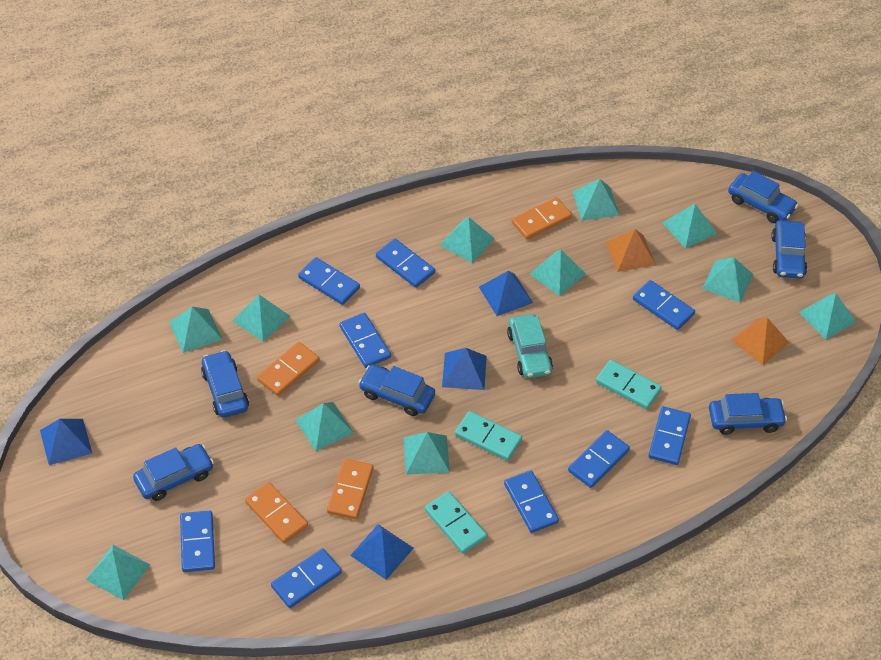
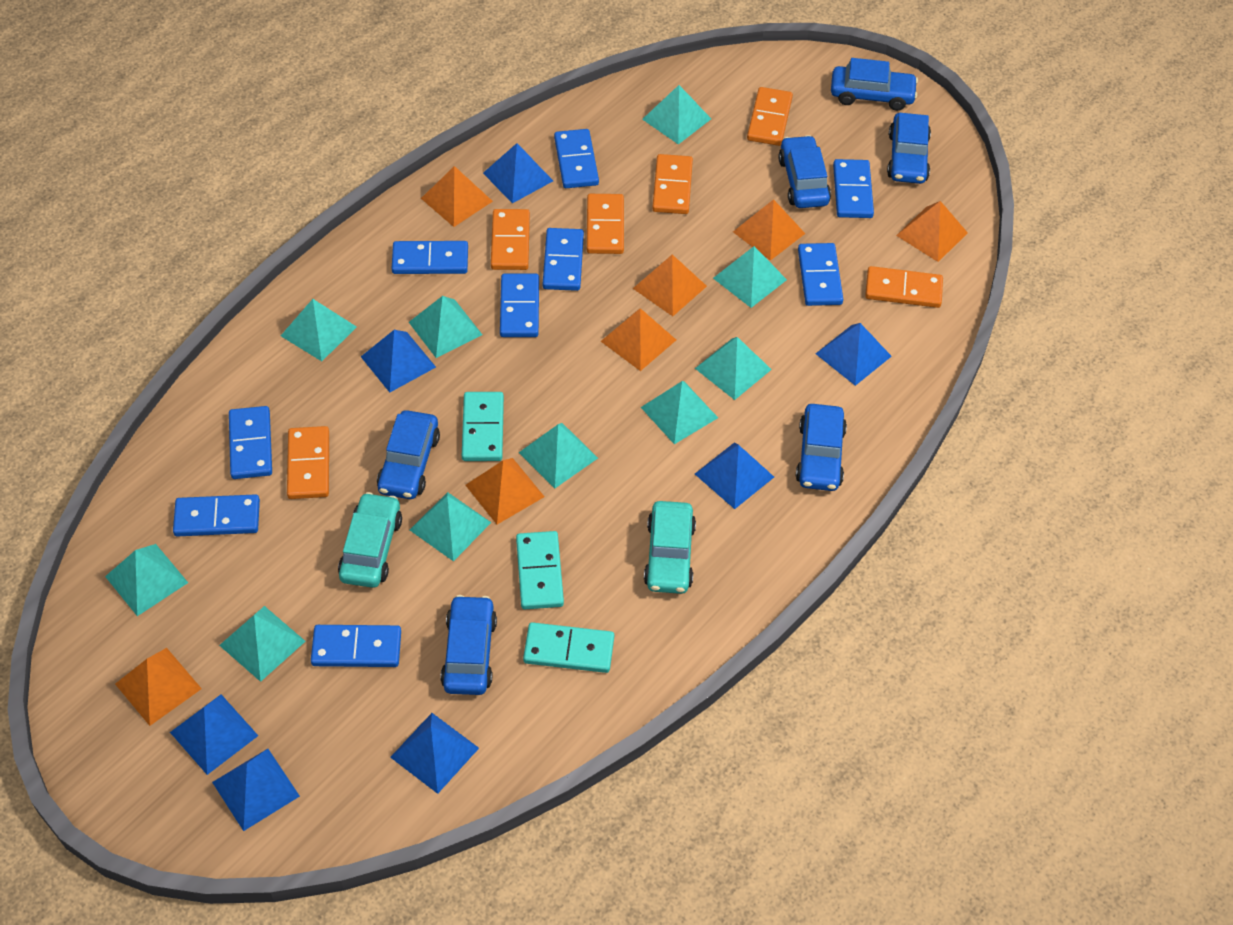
blue pyramid: [40,419,92,465] [350,524,414,580] [442,348,487,390] [479,271,533,316] = 4 -> [170,695,258,775] [212,749,300,831] [361,330,436,392] [390,713,479,794] [483,143,553,203] [695,443,774,509] [815,323,892,386] = 7
orange domino: [245,482,308,543] [257,342,320,396] [327,458,373,520] [512,197,572,240] = 4 -> [287,426,329,499] [491,209,530,270] [587,194,624,254] [652,154,693,214] [747,87,793,146] [865,266,943,308] = 6
orange pyramid: [606,229,656,272] [731,318,789,365] = 2 -> [115,648,202,726] [421,166,493,227] [465,458,545,524] [601,308,676,371] [633,254,707,316] [733,199,805,261] [896,201,968,262] = 7
turquoise car: [507,314,553,378] = 1 -> [338,492,402,588] [644,501,696,594] = 2
turquoise pyramid: [86,545,150,600] [169,307,223,353] [232,295,290,342] [296,402,354,451] [403,432,450,474] [440,217,495,263] [530,250,586,296] [572,179,620,221] [662,204,717,249] [702,257,753,303] [799,293,856,339] = 11 -> [105,544,188,616] [219,606,306,682] [281,299,357,361] [409,296,482,358] [410,492,492,561] [519,423,598,488] [641,381,718,444] [642,85,711,145] [695,337,772,400] [713,246,787,308] = 10

